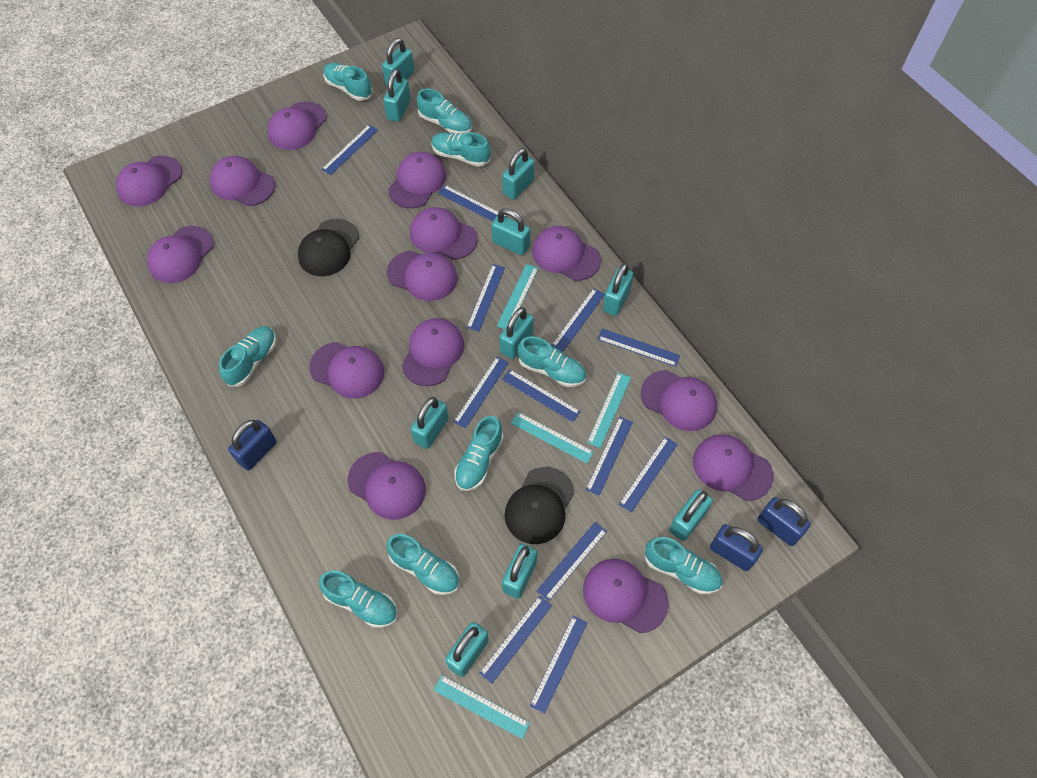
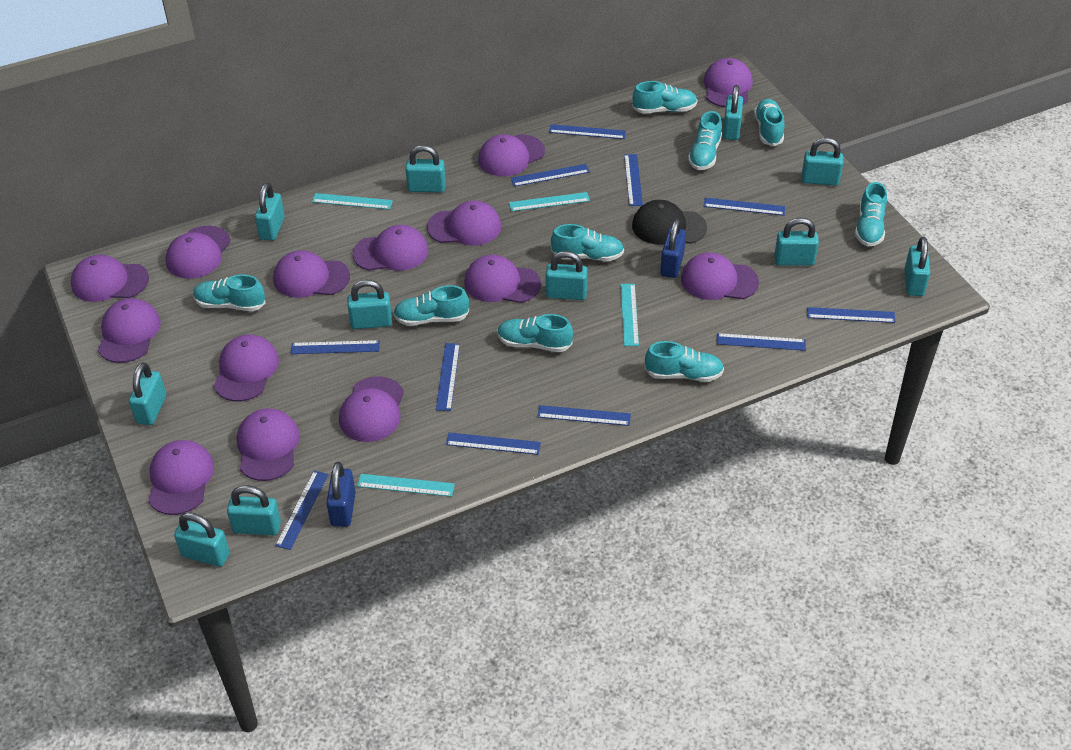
black cap: [298,219,359,276] [504,467,574,544] = 2 -> [632,200,707,245] = 1
blue padlock: [228,420,277,471] [710,524,763,571] [757,497,811,546] = 3 -> [326,462,356,527] [660,219,686,278] = 2
blue ruler: [321,125,378,175] [438,185,507,222] [453,357,509,429] [466,264,505,331] [479,596,552,684] [502,369,581,422] [529,615,587,714] [537,522,607,601] [551,288,605,352] [586,417,633,496] [597,328,680,367] [619,437,678,513] = 12 -> [275,471,329,550] [291,340,380,354] [436,343,460,411] [446,433,541,455] [511,164,590,187] [537,405,631,426] [549,124,626,139] [624,154,643,206] [703,198,785,216] [717,333,806,351] [807,307,896,323] = 11
turquoise padlock: [382,38,414,86] [383,69,411,122] [411,397,449,449] [445,622,489,677] [492,209,530,255] [499,307,534,359] [502,148,534,200] [502,544,537,599] [603,263,634,316] [669,489,713,541] = 10 -> [129,362,166,425] [174,512,230,567] [227,485,281,535] [255,183,285,241] [347,280,392,329] [405,145,446,192] [546,251,588,300] [723,85,743,140] [774,217,819,266] [802,137,843,186] [904,237,930,296] = 11

